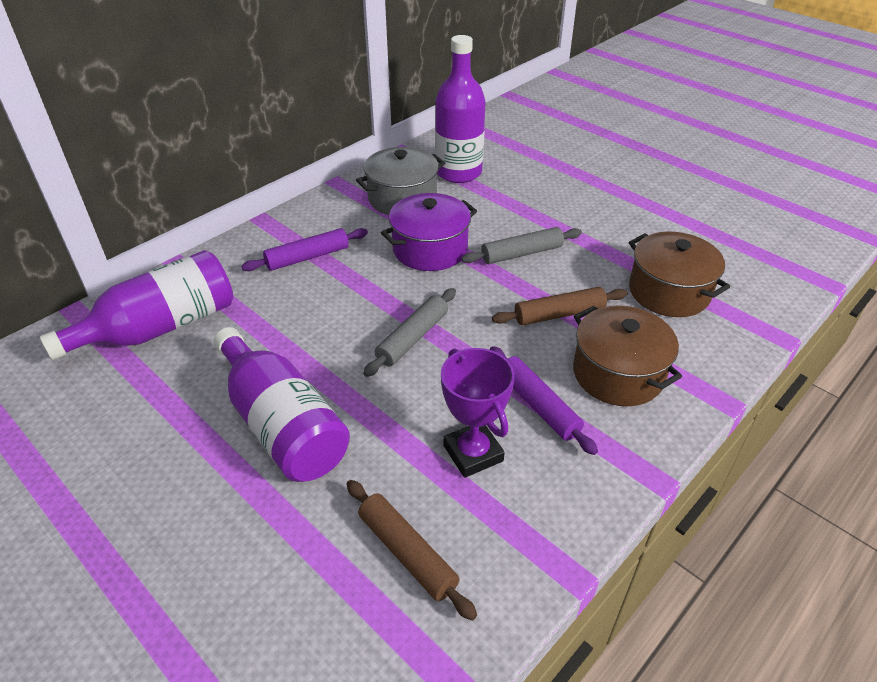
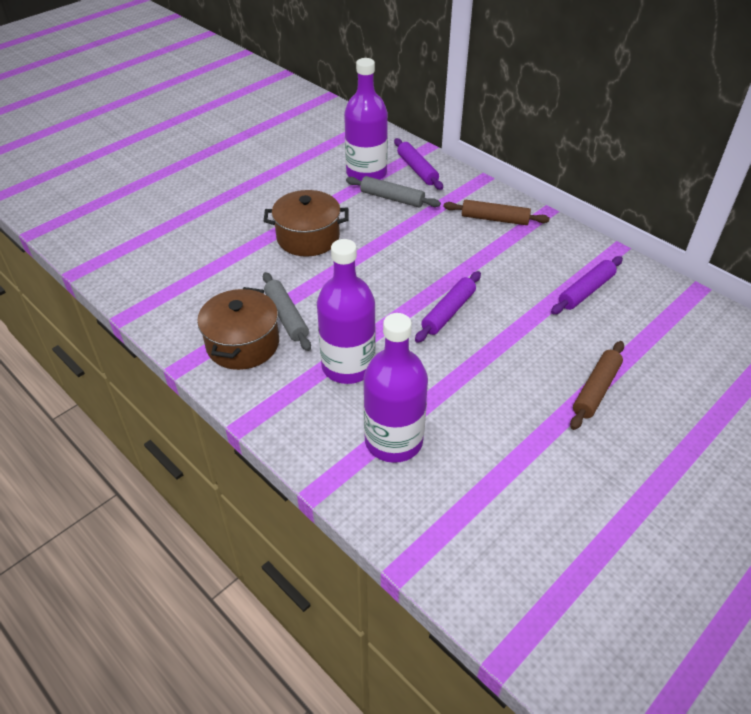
grey pot: [356,147,445,215] = 1 -> none = 0
purple pot: [381,193,477,271] = 1 -> none = 0
purple rolling pin: [241,228,368,271] [490,346,598,455] = 2 -> [394,138,443,190] [415,271,481,343] [551,256,623,314] = 3
purple trophy: [441,348,515,478] = 1 -> none = 0

